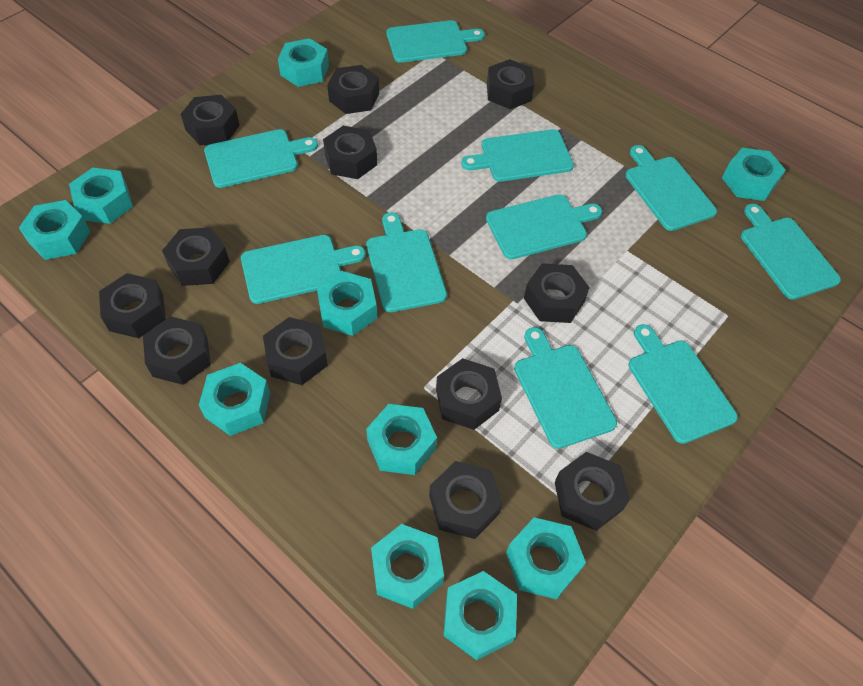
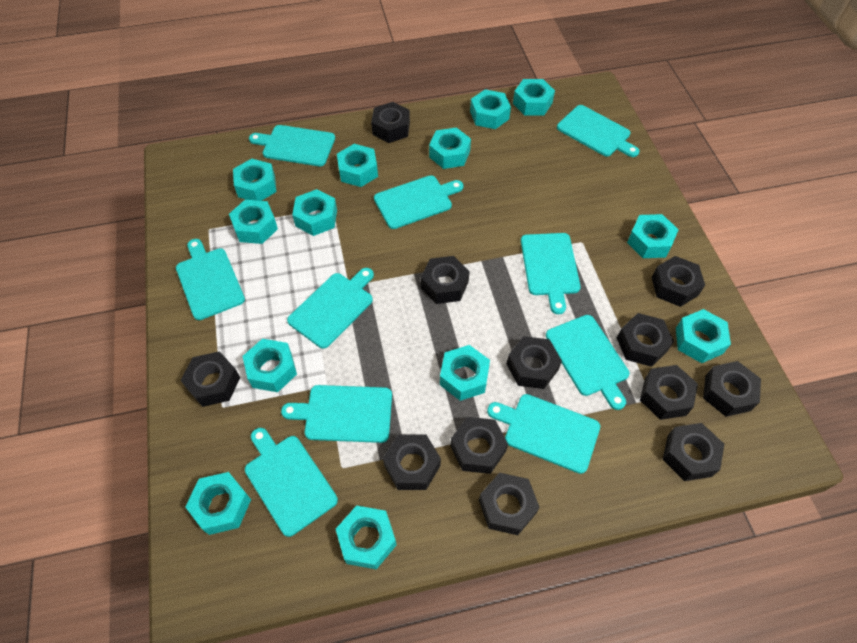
turquoise nut: [19,200,91,260] [69,168,133,224] [199,363,270,436] [278,38,329,87] [317,271,377,336] [366,404,437,475] [371,524,444,609] [443,571,517,660] [506,517,586,599] [722,147,786,201] = 10 -> [185,472,251,535] [229,200,278,244] [233,159,277,201] [242,339,297,392] [292,189,337,236] [336,505,396,569] [337,144,378,187] [429,127,471,169] [440,345,490,401] [470,89,511,129] [513,79,555,116] [627,214,679,258] [676,309,731,363] = 13

